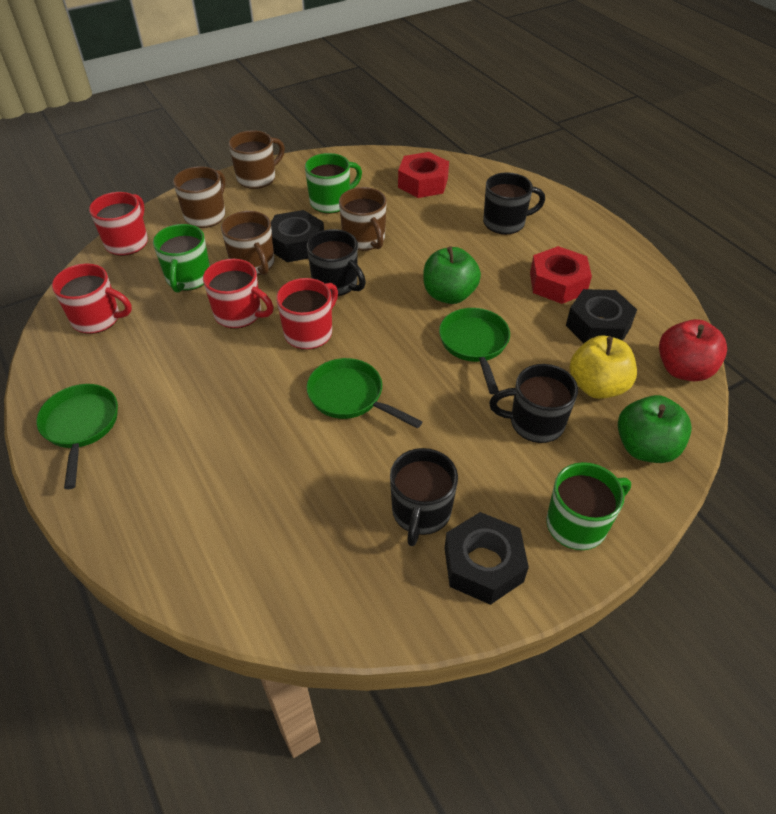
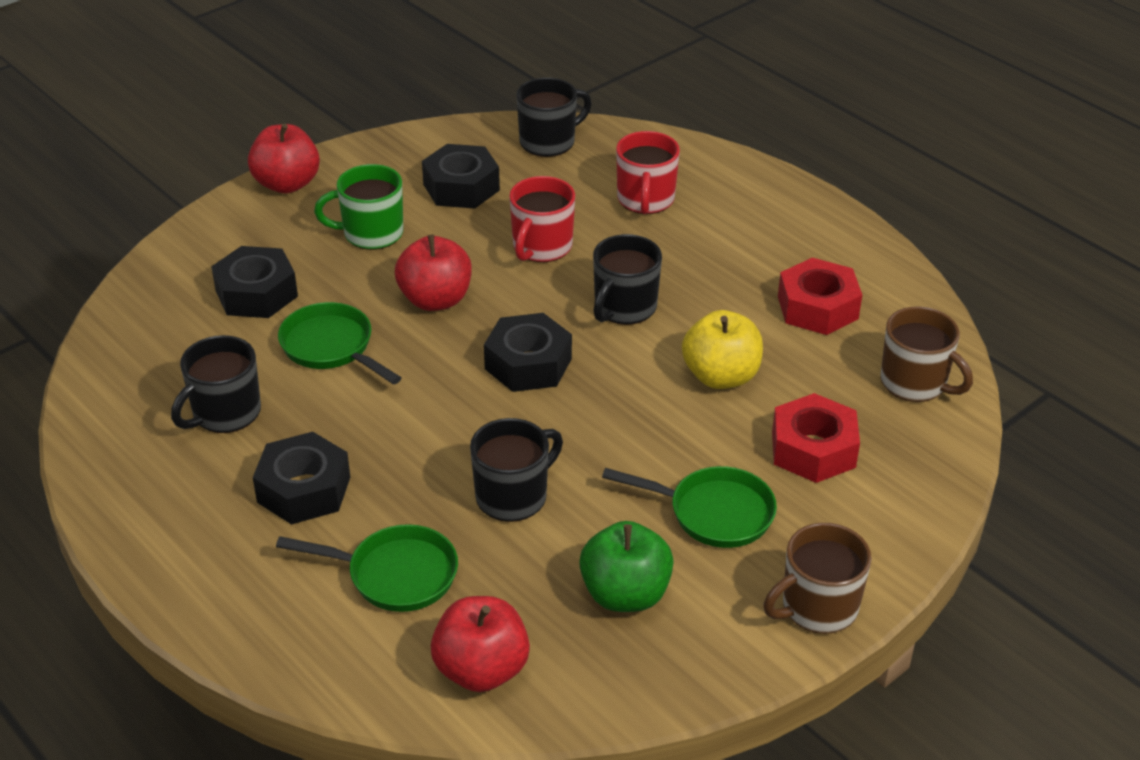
black nut: [271,210,324,262] [445,512,529,605] [566,289,637,343] = 3 -> [211,246,298,318] [253,432,350,525] [422,144,500,209] [484,313,572,392] = 4
brown mug: [173,166,225,228] [221,211,275,276] [229,130,285,189] [339,187,387,251] = 4 -> [763,523,872,634] [880,307,973,402] = 2
green apple: [423,247,481,304] [618,395,692,463] = 2 -> [579,521,674,612] = 1
green mug: [153,224,210,293] [305,153,362,214] [546,462,631,550] = 3 -> [314,164,404,250] = 1
red apple: [659,319,727,381] = 1 -> [248,124,320,193] [395,234,472,311] [431,596,530,692] = 3
red mug: [52,263,132,334] [89,192,148,256] [203,259,274,329] [276,278,338,350] = 4 -> [509,176,575,262] [616,131,680,214] = 2

